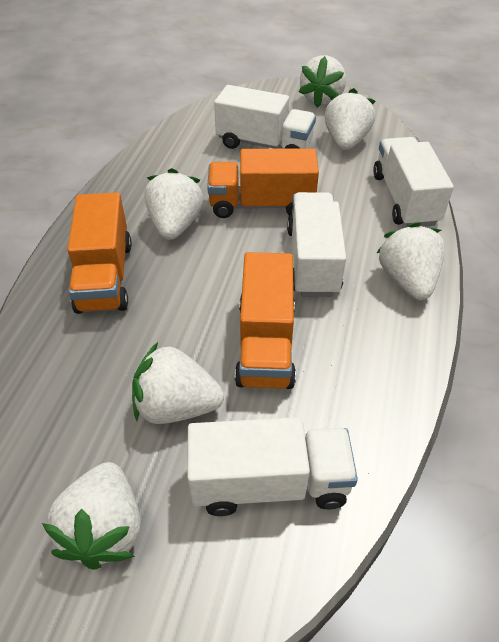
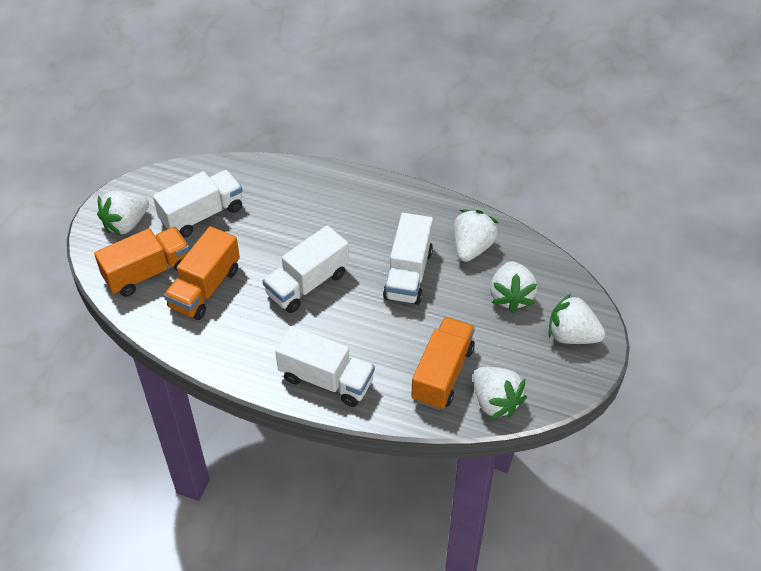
white strawberry: [42,462,141,570] [132,342,224,424] [145,168,203,240] [299,55,346,108] [325,88,375,150] [377,222,445,300] = 6 -> [97,191,149,236] [454,210,498,262] [473,367,527,419] [490,261,537,313] [548,293,605,344] = 5

